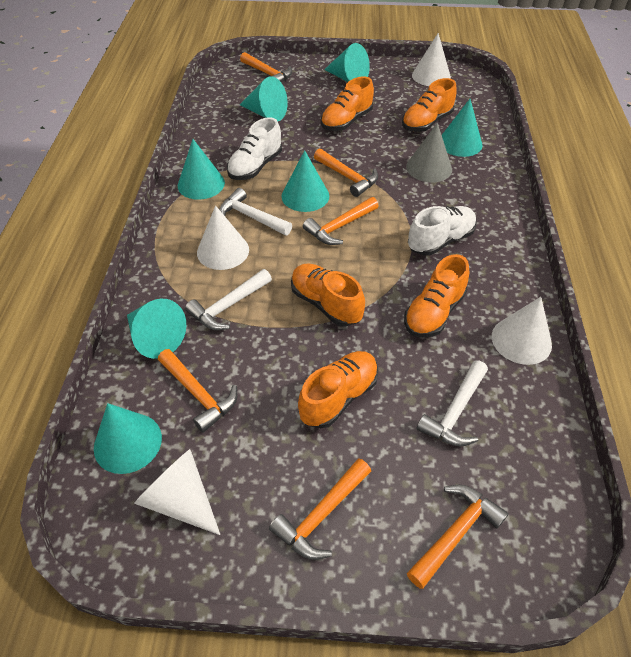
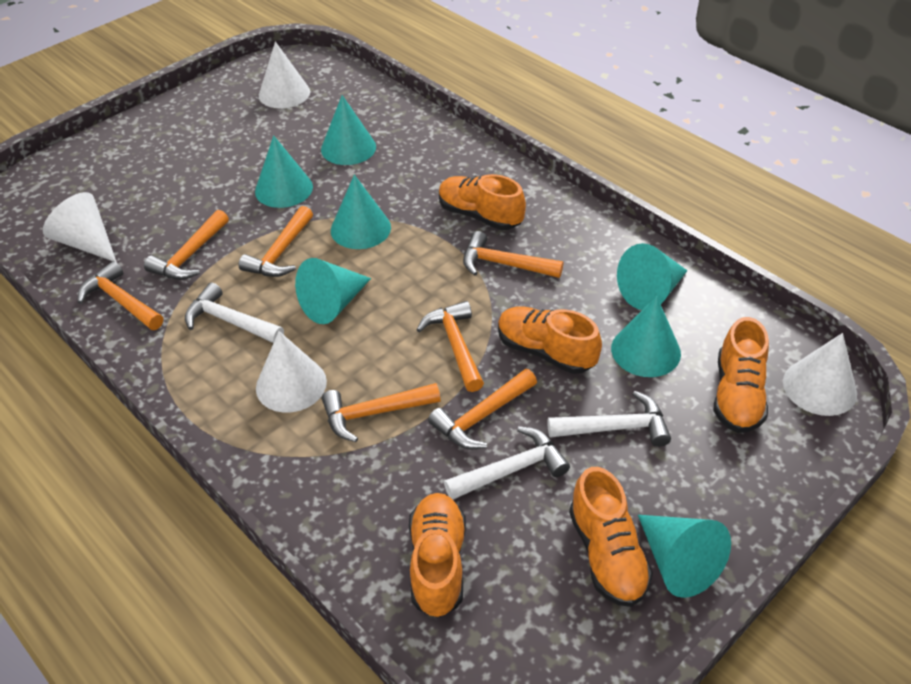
grey cone: [406,123,452,183] = 1 -> none = 0
orange hammer: [158,349,237,433] [240,52,292,82] [269,458,371,560] [303,197,379,245] [314,148,378,197] [407,485,509,589] = 6 -> [78,261,163,330] [144,210,229,280] [238,206,313,277] [322,383,441,442] [416,301,484,392] [428,369,537,449] [463,231,563,278] = 7
white shoe: [227,117,282,180] [408,206,476,256] = 2 -> none = 0

